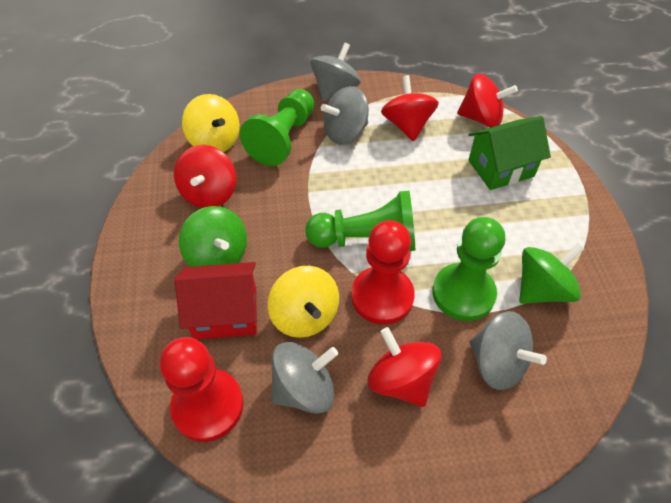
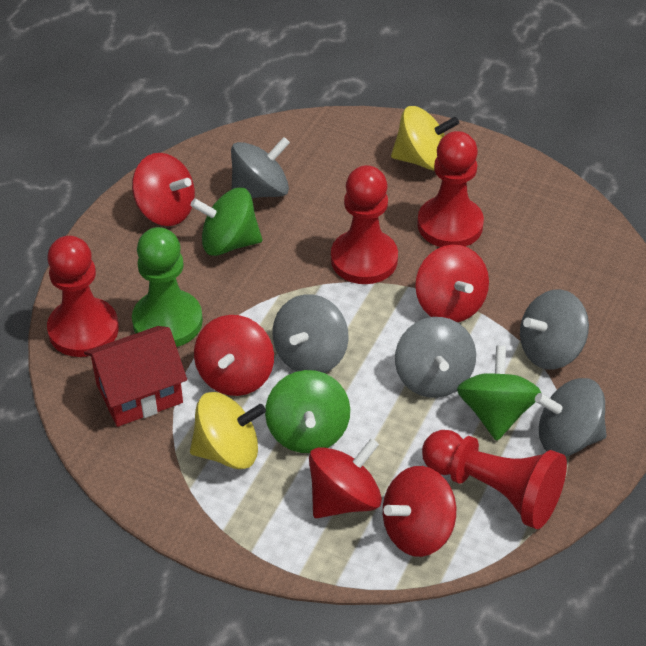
green house: [468,116,551,190] = 1 -> none = 0
green pawn: [240,89,314,166] [305,190,415,251] [432,217,505,321] = 3 -> [132,227,203,347] = 1
green spinning top: [179,206,247,267] [519,243,584,304] = 2 -> [190,187,262,256] [265,370,350,453] [457,346,541,441] = 3
grey spinning top: [271,342,338,414] [311,42,361,102] [321,86,369,144] [469,311,547,390] = 4 -> [231,137,290,198] [272,294,349,373] [395,317,476,398] [520,289,589,369] [535,378,607,456] = 5
red pawn: [160,337,244,442] [351,220,415,325] = 2 -> [47,236,119,357] [331,165,398,284] [417,131,484,247] [422,430,567,529] = 4
red spinning top: [174,145,236,208] [368,327,442,407] [381,75,439,141] [457,74,518,128] = 4 -> [132,153,195,226] [194,315,274,396] [309,438,382,518] [383,466,456,557] [415,245,489,322] = 5

